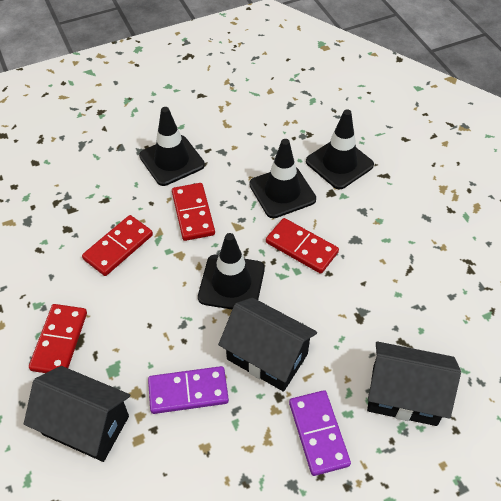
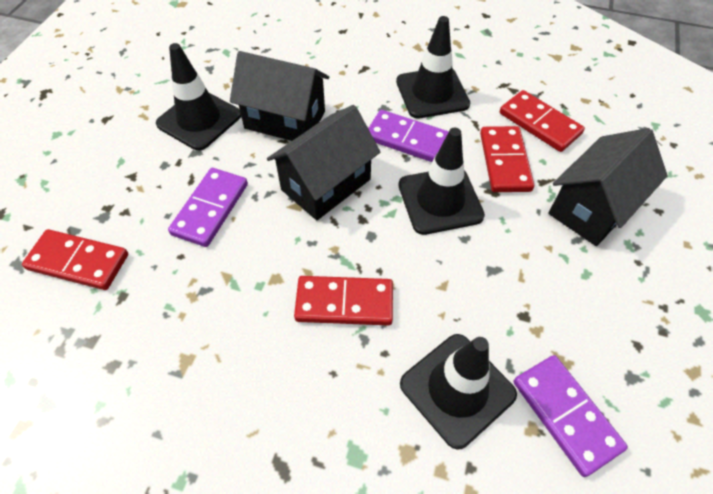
purple domino: [148,366,229,414] [289,390,351,476] = 2 -> [168,168,248,247] [368,110,449,162] [513,355,628,477] = 3

